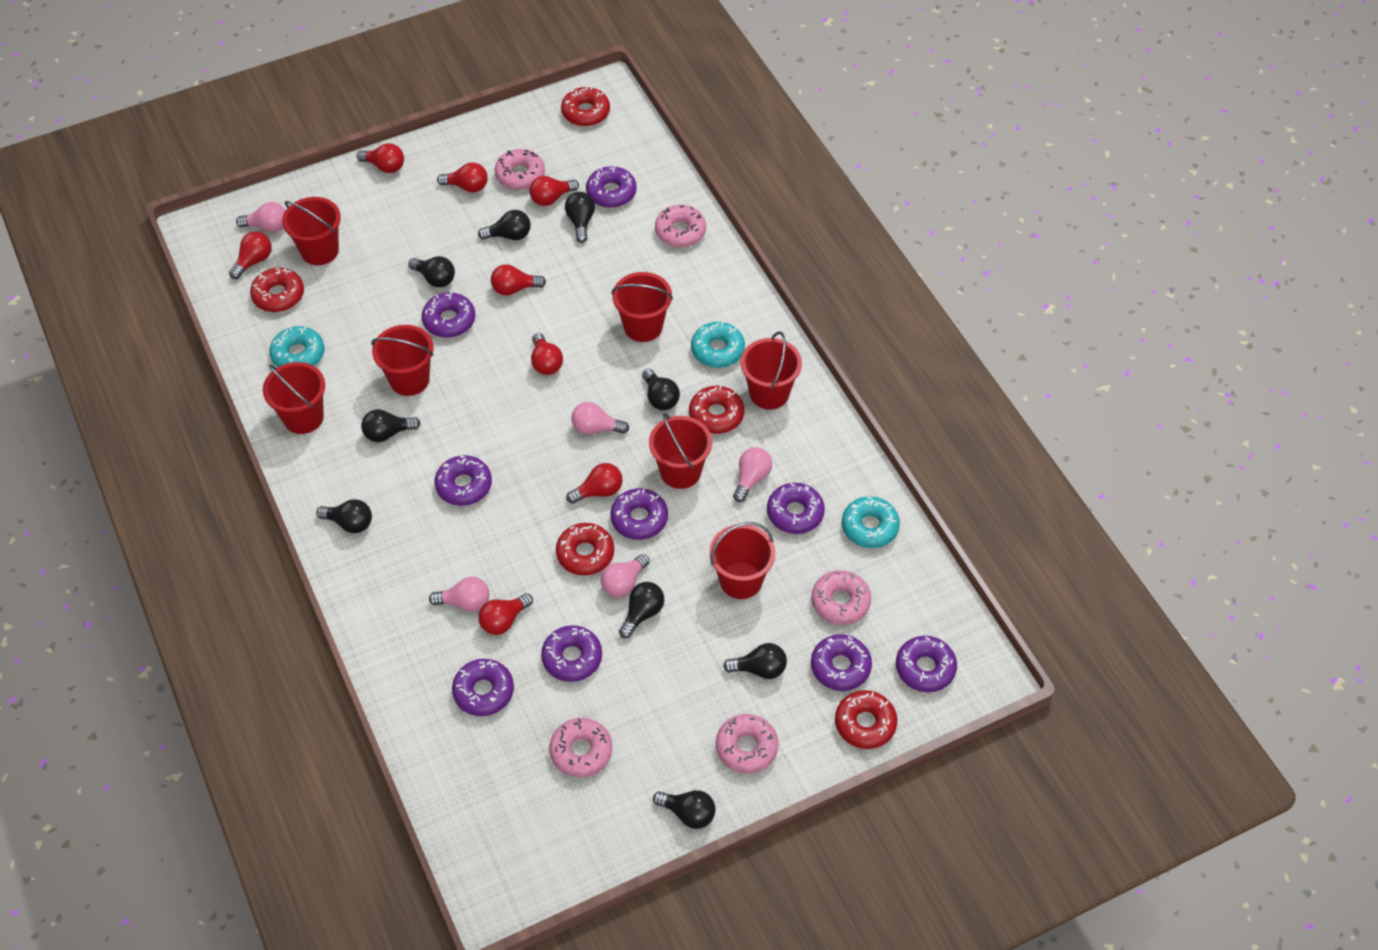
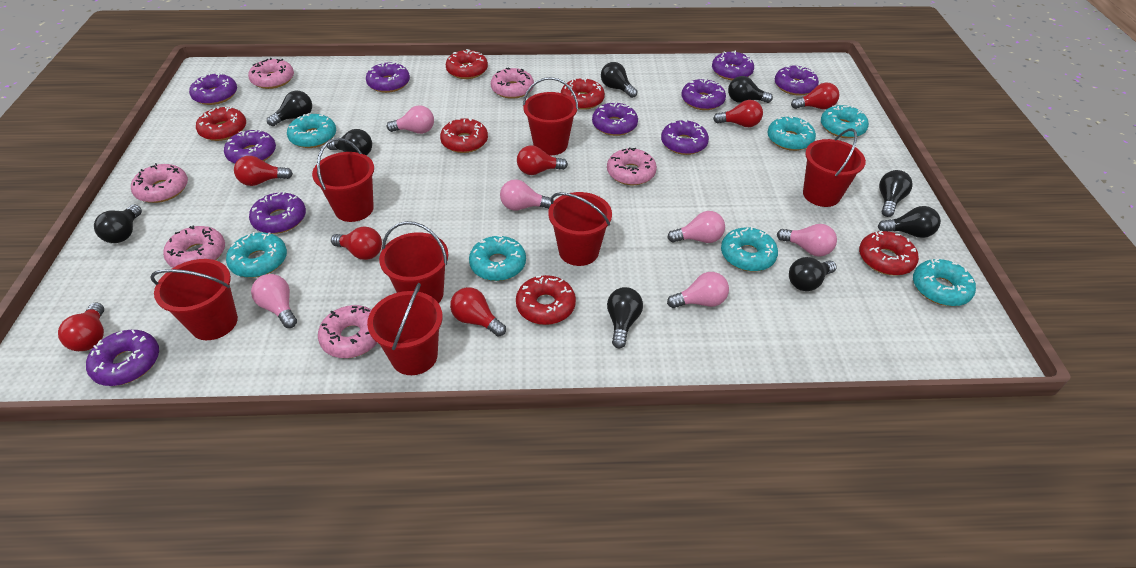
pink donut: [495,149,545,190] [549,718,612,778] [655,205,706,247] [716,714,779,774] [811,570,871,625] = 5 -> [131,163,188,203] [163,225,225,268] [248,58,294,89] [318,305,377,358] [491,67,534,99] [607,147,657,185] = 6
pink light bulb: [236,202,286,233] [429,577,489,612] [571,402,629,435] [601,554,650,597] [733,447,772,502] = 5 -> [251,274,297,328] [387,105,434,134] [500,179,554,211] [667,211,725,243] [667,272,729,308] [777,224,837,257] = 6
purple donut: [422,292,475,338] [434,455,492,506] [452,659,514,716] [541,625,602,682] [586,165,637,208] [610,488,668,540] [767,483,825,534] [811,634,872,691] [896,636,957,692] = 9 -> [86,330,159,386] [189,73,237,105] [224,130,276,164] [249,192,306,234] [366,62,410,93] [592,102,638,136] [661,119,709,155] [682,78,726,110] [712,51,754,80] [775,65,819,96] = 10
red donut: [250,268,304,312] [556,523,614,576] [561,87,610,126] [689,386,744,434] [835,690,897,749] = 5 -> [196,106,246,141] [440,118,488,153] [446,49,488,79] [516,275,576,325] [561,77,605,110] [859,230,919,275] = 6
red light bulb: [229,232,272,279] [357,143,404,173] [437,162,488,193] [478,593,533,635] [491,265,546,296] [529,176,579,206] [531,333,563,375] [566,463,623,504] = 8 -> [58,303,104,351] [234,156,293,186] [331,226,382,260] [450,287,506,337] [517,145,568,175] [713,100,763,127] [791,83,839,109] = 7
turquoise donut: [269,326,325,367] [691,322,745,368] [842,496,900,548] = 3 -> [226,232,287,278] [287,113,336,148] [469,235,526,281] [721,227,778,271] [767,116,816,151] [821,105,869,138] [913,258,976,306] = 7

